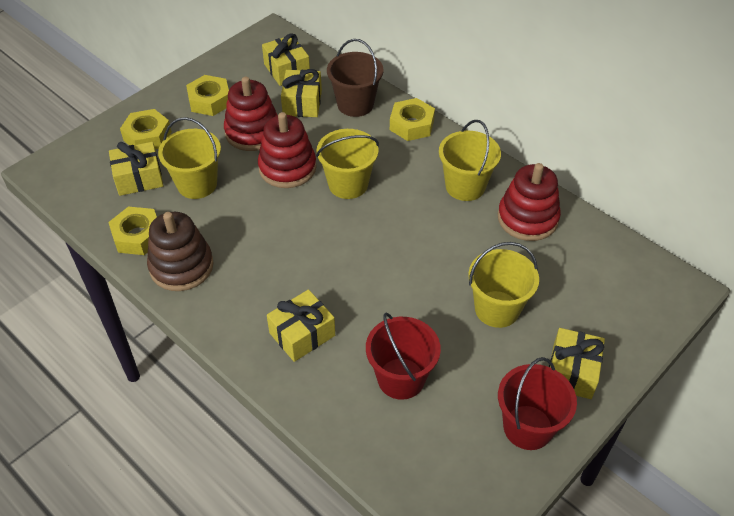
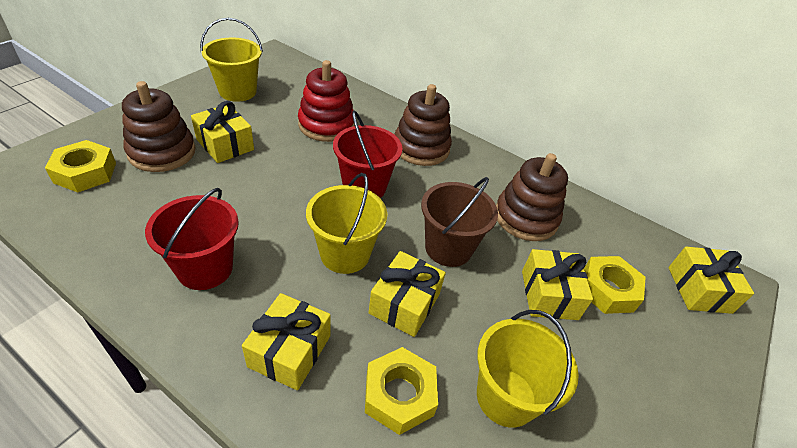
brown stacking toy: [147,212,213,291] = 1 -> [122,81,196,172] [394,84,452,166] [496,153,568,241] = 3
red stacking toy: [224,77,278,151] [258,112,317,188] [498,163,561,241] = 3 -> [298,60,355,142] = 1
yellow bucket: [158,117,221,199] [316,129,379,199] [439,120,501,201] [468,242,539,328] = 4 -> [200,18,263,102] [306,173,387,274] [477,310,579,428] = 3
yellow nut: [108,207,157,255] [120,109,172,149] [186,75,229,116] [390,98,435,141] = 4 -> [45,140,116,192] [365,347,438,435] [584,256,646,314] = 3

